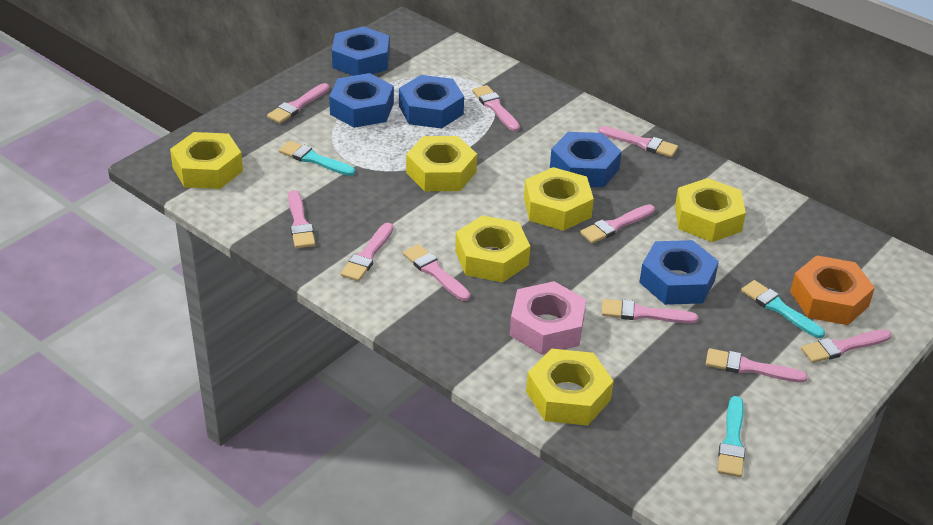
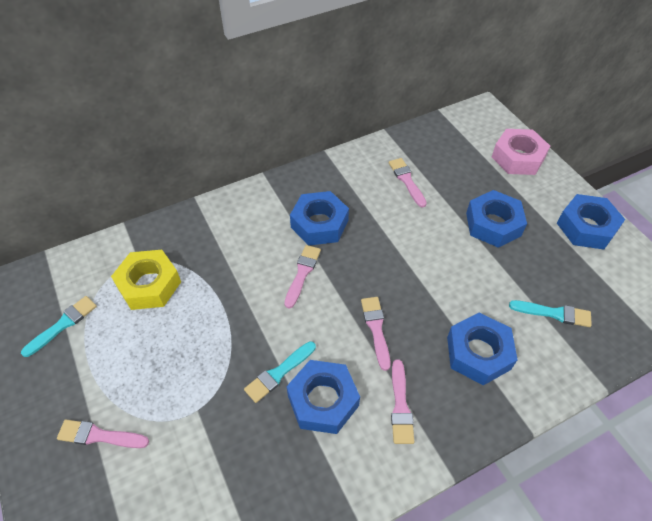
orange nut: [790,255,875,325] = 1 -> none = 0
pink brush: [267,83,329,124] [288,190,315,248] [341,223,393,281] [403,244,471,301] [472,85,520,132] [580,204,655,244] [598,126,678,157] [601,299,698,323] [706,348,808,383] [801,329,891,363] = 10 -> [57,420,149,448] [284,245,321,309] [361,297,390,371] [389,158,427,208] [391,359,414,444] = 5
yellow nut: [170,132,243,189] [406,136,477,191] [455,215,530,282] [524,167,594,231] [526,349,614,425] [675,178,746,242] = 6 -> [111,250,181,310] = 1

